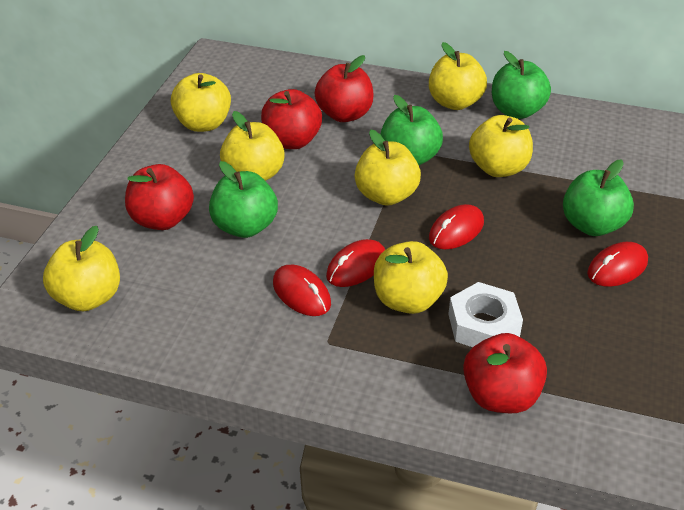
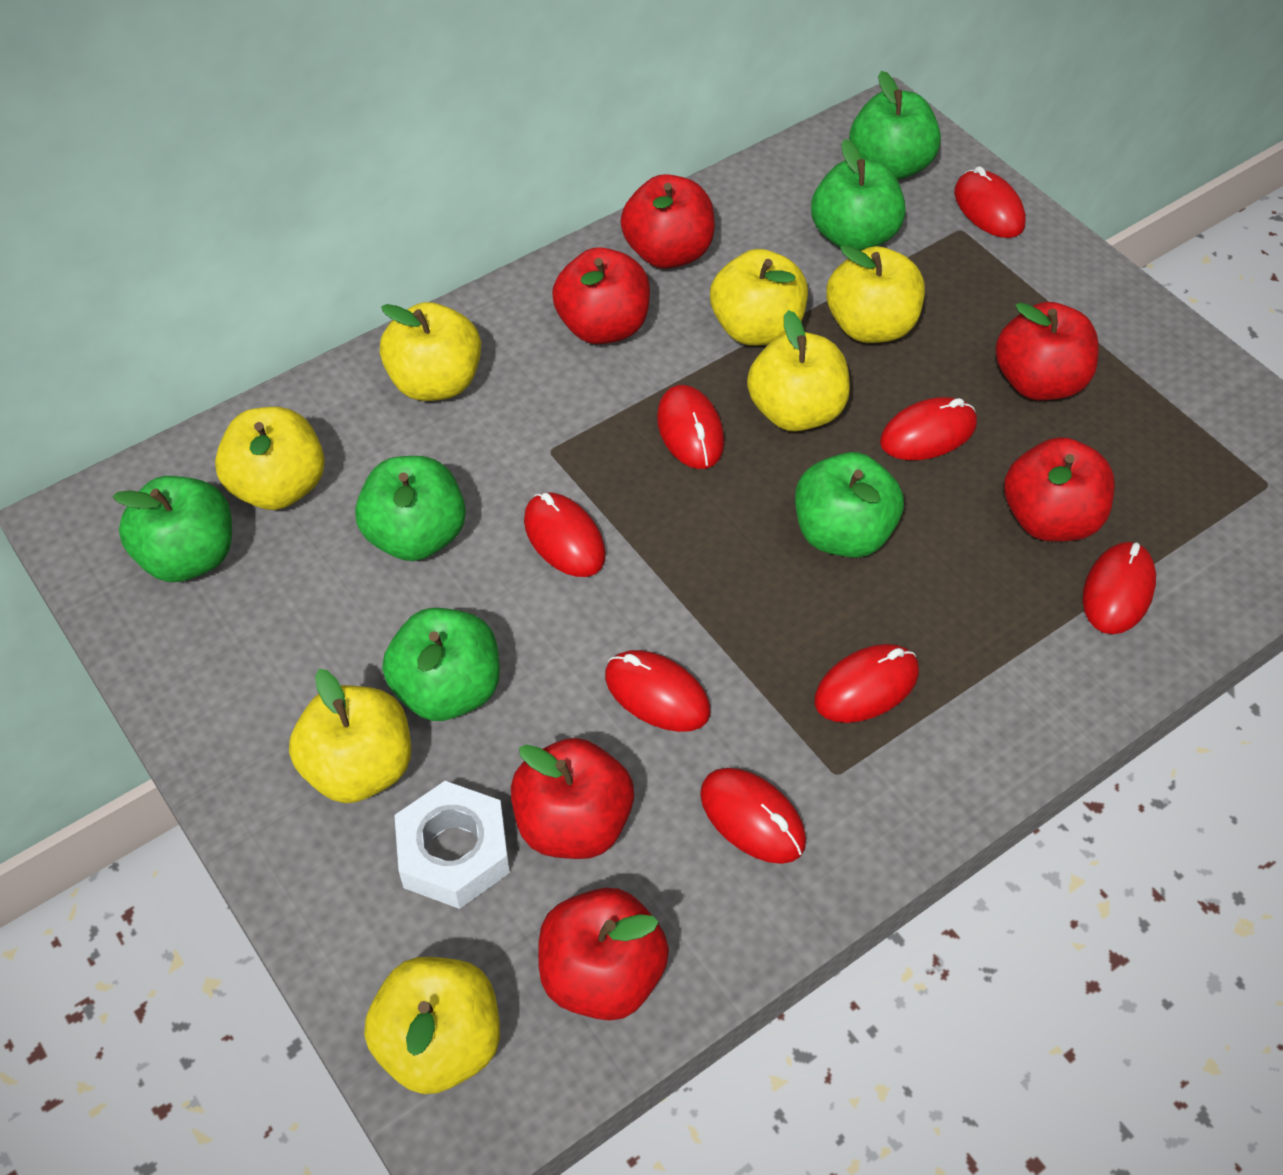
green apple: [209,161,278,238] [380,95,443,165] [492,51,551,119] [563,159,634,236] = 4 -> [113,476,232,582] [355,456,466,561] [382,608,500,721] [795,452,904,558] [811,139,906,251] [849,71,941,180] = 6
red apple: [125,164,194,230] [261,89,322,149] [315,55,374,122] [463,333,547,413] = 4 -> [511,738,634,859] [538,888,669,1021] [552,247,650,344] [621,174,715,269] [996,302,1099,401] [1004,437,1115,542] = 6
red mouse: [273,265,331,316] [326,239,385,287] [429,204,484,249] [587,242,648,287] = 4 -> [524,493,606,577] [605,650,710,732] [657,385,724,469] [700,768,806,864] [815,644,919,723] [880,397,977,460] [954,166,1026,238] [1083,542,1156,634] = 8

